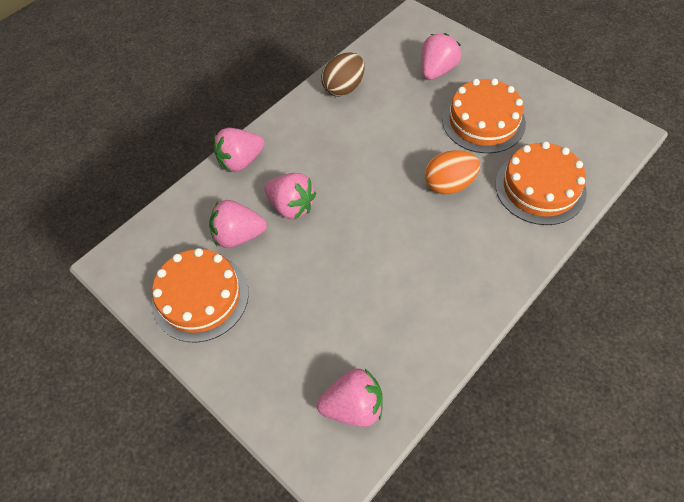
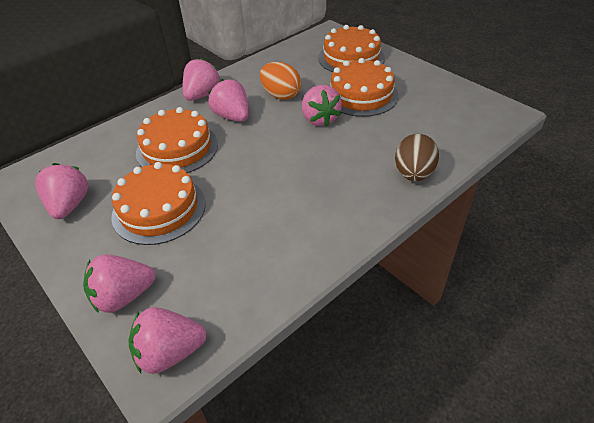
orange cake: [152,248,249,343] [442,78,526,153] [495,141,587,225] = 3 -> [111,162,206,245] [136,107,218,173] [318,25,385,72] [329,58,399,117] = 4
pink strawberry: [209,200,267,248] [214,128,265,172] [264,173,316,220] [317,368,383,427] [421,33,461,80] = 5 -> [35,163,88,219] [83,254,155,313] [129,307,207,374] [183,58,221,101] [208,79,249,122] [302,85,342,127] = 6

